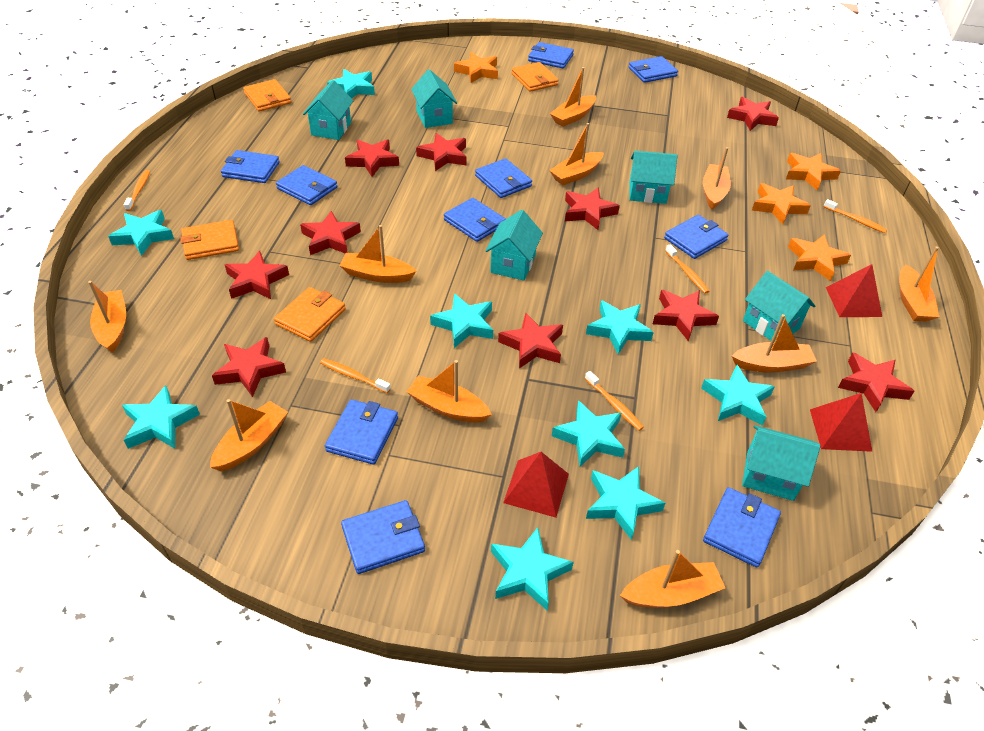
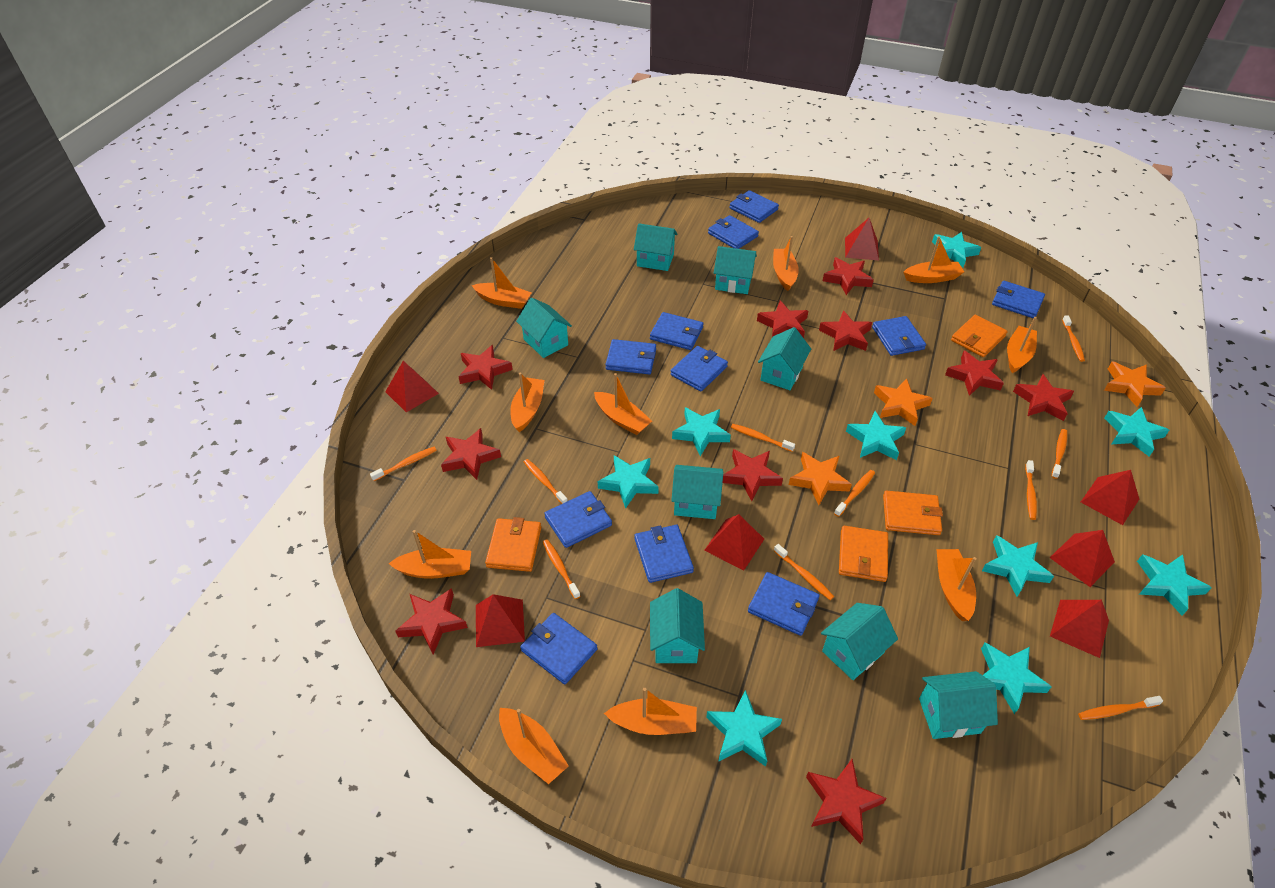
blue wallet: [221,150,280,183] [276,165,338,205] [325,399,398,465] [341,500,425,574] [444,198,506,242] [475,158,532,198] [528,42,574,68] [629,56,678,83] [664,215,729,259] [703,487,781,568] = 10 -> [520,613,597,684] [544,491,612,548] [605,339,656,374] [635,525,694,583] [650,312,703,350] [670,346,728,391] [708,215,759,249] [730,190,779,223] [748,572,819,636] [872,316,926,356] [992,281,1045,318] = 11
orange star: [454,52,498,83] [752,183,811,224] [786,153,841,191] [788,234,851,281] = 4 -> [789,452,852,505] [874,378,933,426] [1104,362,1166,407] = 3
orange toothbrush: [124,170,150,211] [320,358,391,393] [585,371,644,431] [665,244,709,294] [824,199,887,233] = 5 -> [370,447,437,481] [524,459,568,504] [543,539,580,599] [731,424,795,452] [774,544,834,600] [834,470,875,517] [1025,460,1037,520] [1052,429,1067,479] [1062,315,1085,362] [1078,696,1163,720] = 10
red pyramid: [503,452,569,518] [810,393,872,452] [826,264,882,317] = 3 -> [385,361,439,412] [476,594,525,647] [704,514,764,571] [845,218,879,260] [1050,530,1115,587] [1050,600,1109,658] [1081,470,1139,525] = 7
turquoise house: [303,80,354,140] [411,69,457,128] [486,210,543,280] [629,151,677,204] [742,425,821,501] [743,271,815,341] = 6 -> [516,298,572,358] [634,223,678,271] [650,588,705,663] [671,465,723,519] [714,246,757,294] [758,327,811,390] [821,603,898,680] [919,671,998,739] = 8

